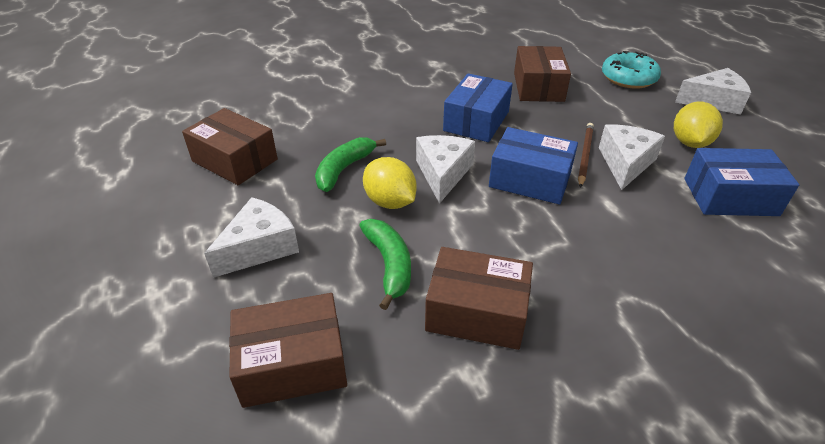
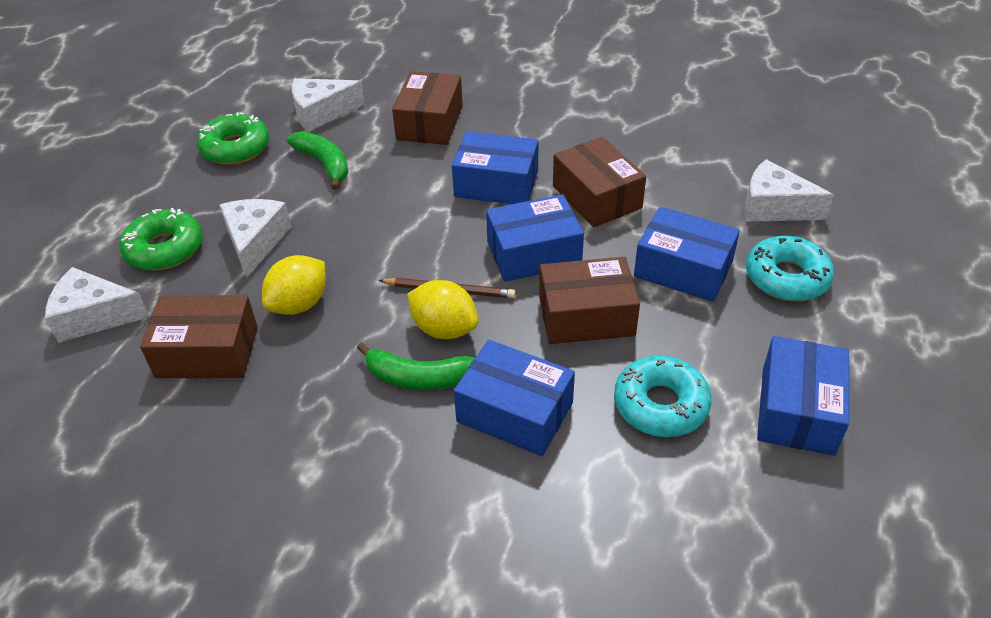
blue box: [443,73,513,142] [489,127,578,204] [684,148,799,216] = 3 -> [452,131,539,204] [454,340,575,456] [486,194,584,282] [634,207,740,302] [757,336,849,456] = 5
green donut: none = 0 -> [119,208,203,270] [197,112,269,165] = 2
turquoise donut: [602,51,661,89] = 1 -> [614,356,712,437] [746,236,834,301] = 2

